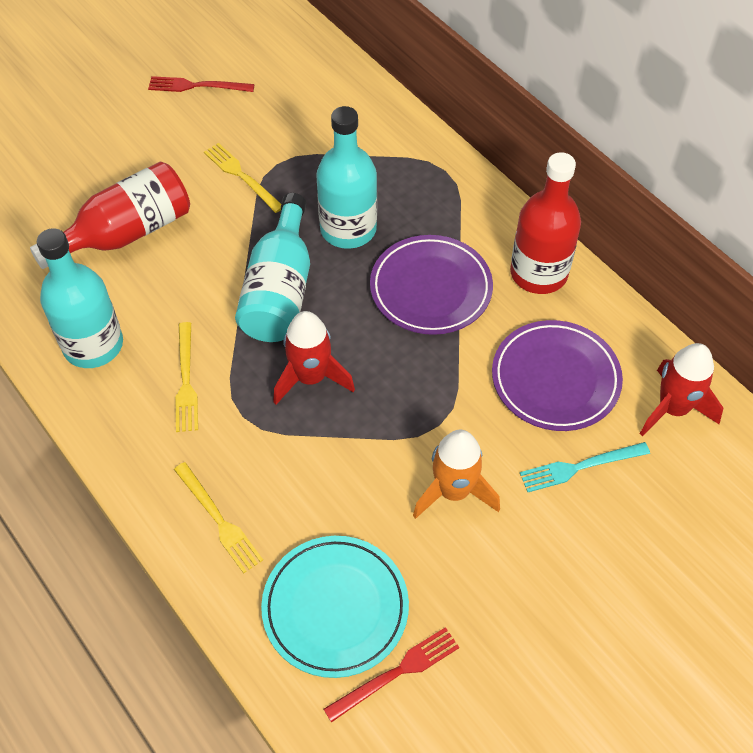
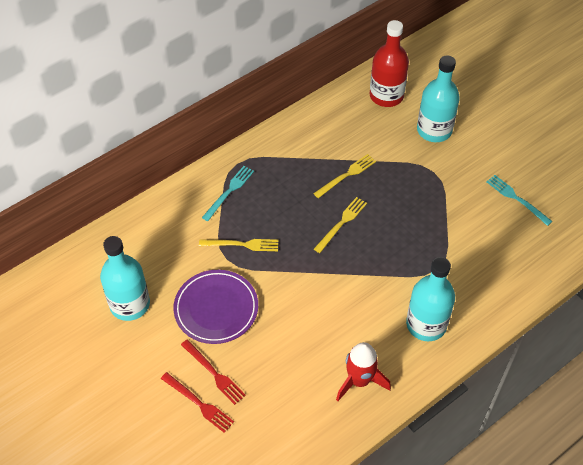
orange rocket: [413,430,500,519] = 1 -> none = 0
purple plate: [370,235,493,335] [492,320,623,431] = 2 -> [173,270,258,344] = 1
red bottle: [30,162,190,269] [510,152,581,294] = 2 -> [370,20,409,107] = 1
red rocket: [274,311,355,405] [640,343,723,436] = 2 -> [336,342,391,401] = 1
turquoise fork: [520,442,650,492] = 1 -> [202,166,254,221] [487,175,553,226] = 2
turquoise plate: [261,536,409,678] = 1 -> none = 0

